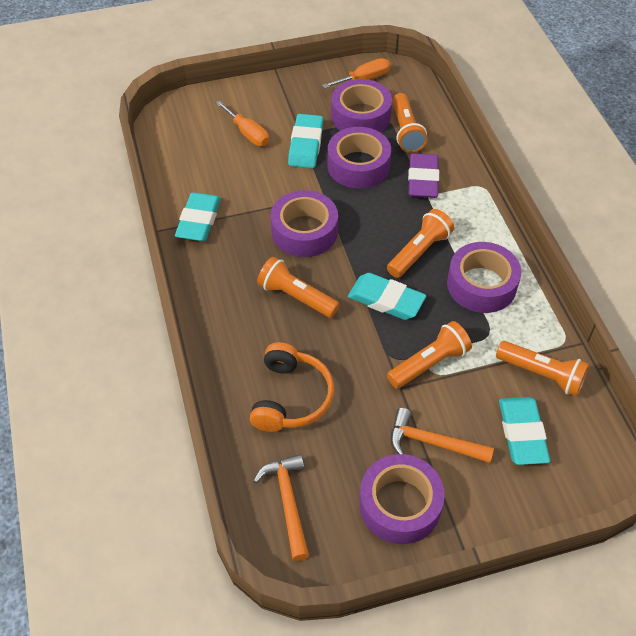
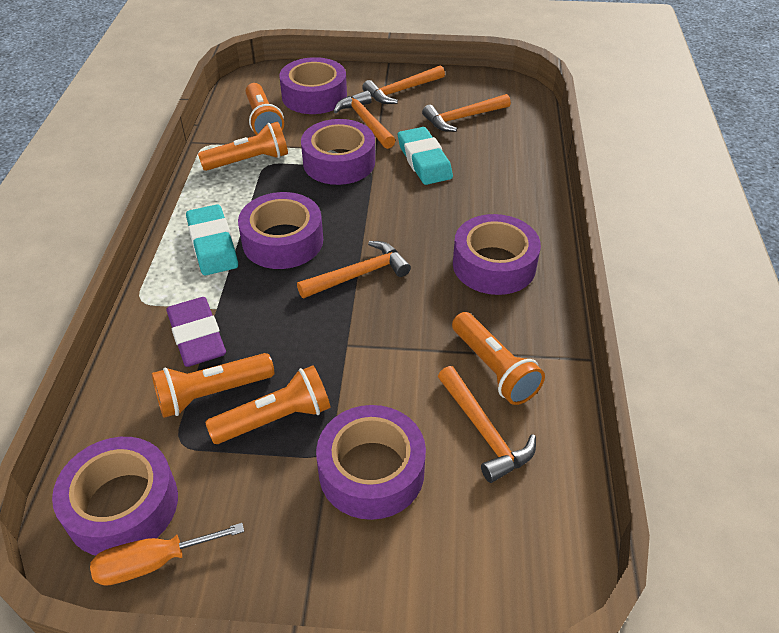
orange hammer: [253,454,309,561] [391,408,494,463] = 2 -> [297,241,411,299] [333,90,395,149] [362,65,445,104] [422,94,511,132] [438,366,536,483] = 5
orange headphones: [250,342,334,432] = 1 -> none = 0
orange screwdriver: [216,100,269,146] [322,58,390,88] = 2 -> [90,523,244,586] = 1
purple tape: [271,190,338,257] [327,127,391,189] [331,79,392,132] [359,454,445,544] [447,242,521,313] = 5 -> [52,437,178,556] [238,192,323,269] [279,57,347,114] [301,119,375,185] [316,405,426,520] [453,214,541,295] = 6
turquoise eraser: [175,192,221,241] [288,114,323,168] [348,273,426,320] [499,397,550,465] = 4 -> [186,204,238,275] [398,127,453,185] = 2

